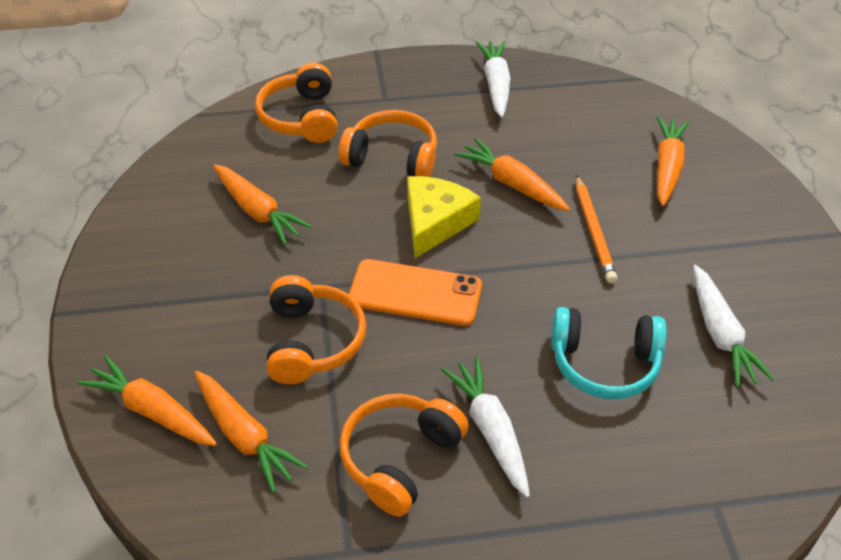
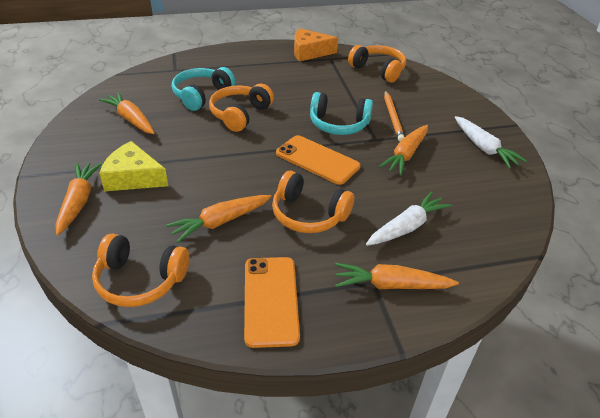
orange cheese: none = 0 -> [294,28,338,62] = 1
orange phone: [349,259,482,326] = 1 -> [244,257,300,348] [276,135,360,185] = 2
turquoise headphones: [551,307,667,399] = 1 -> [171,67,236,111] [310,92,373,135] = 2
white carrot: [441,357,530,498] [476,41,511,118] [693,265,775,387] = 3 -> [366,191,452,246] [455,116,527,168] = 2

